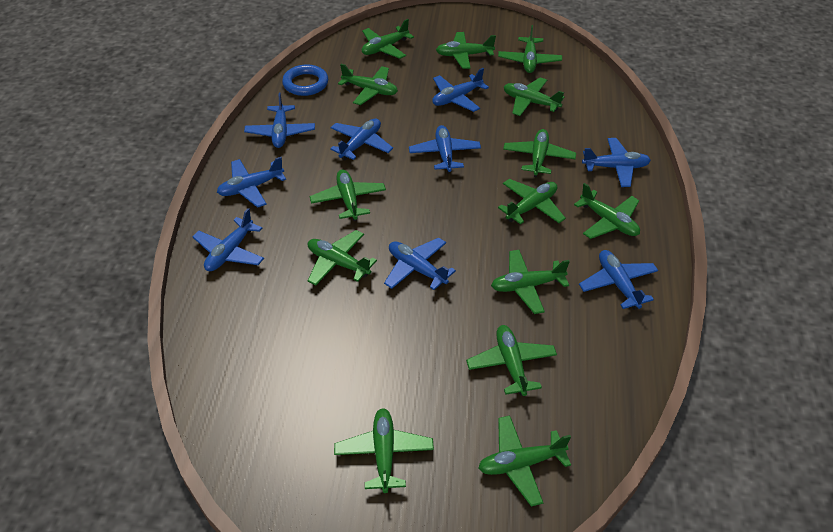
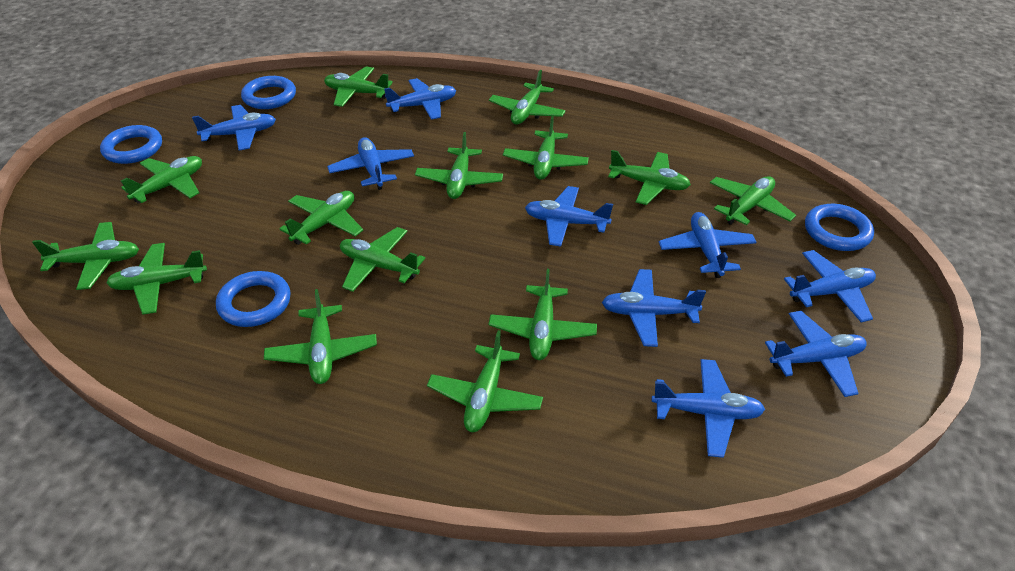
blue ring: [282,65,328,96] = 1 -> [100,125,162,164] [216,271,291,327] [241,76,296,109] [805,204,874,251] = 4

